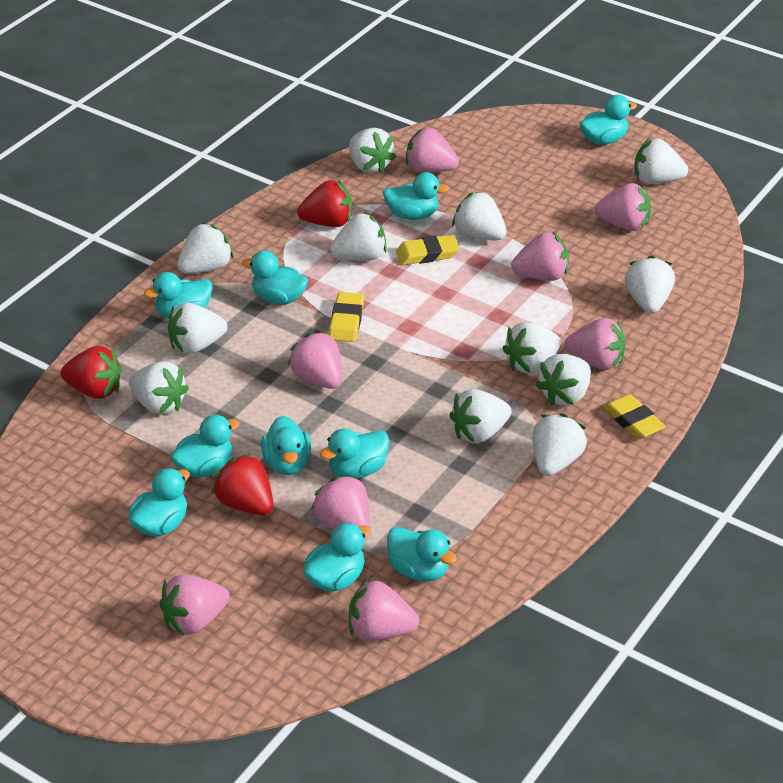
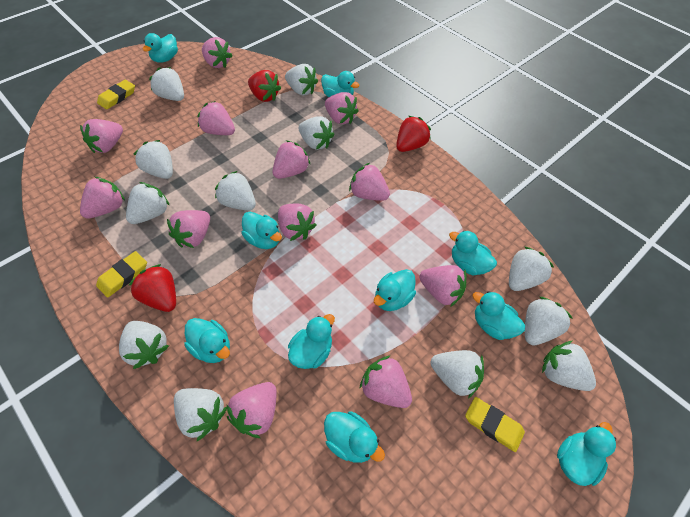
pink strawberry: [159,575,229,635] [288,332,342,389] [311,475,370,530] [349,579,419,641] [406,128,459,173] [511,232,569,281] [564,318,625,370] [595,183,651,231] = 8 -> [80,119,123,153] [80,177,125,219] [167,210,210,248] [197,101,235,135] [202,37,233,68] [226,382,277,438] [272,140,311,179] [278,204,317,241] [325,92,358,124] [349,163,390,201] [360,355,412,408] [419,265,466,307] = 12

